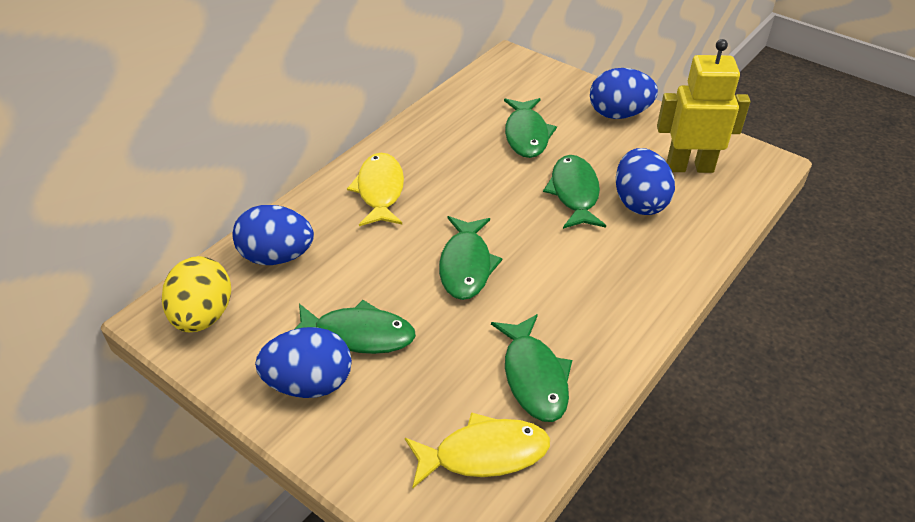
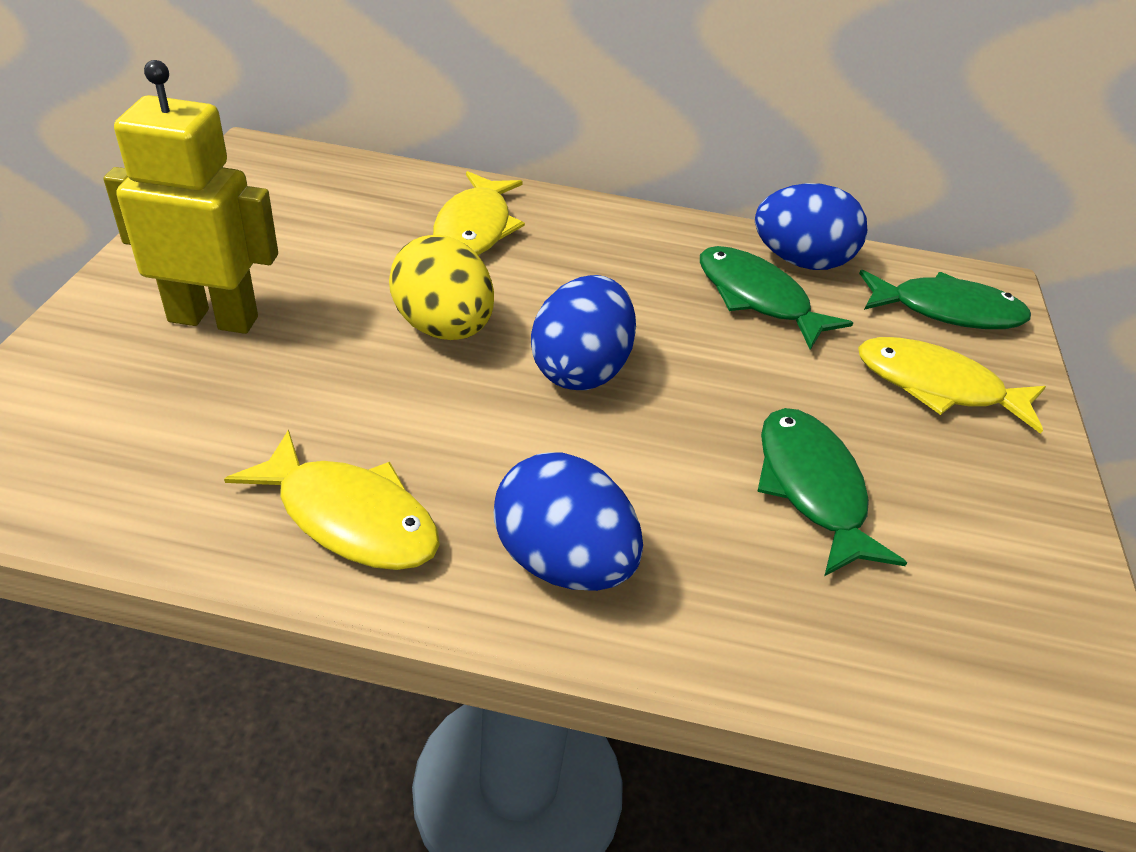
blue egg: [232,205,314,265] [255,327,352,398] [590,68,658,119] [616,148,675,215] = 4 -> [494,453,643,591] [531,275,636,390] [755,183,867,270] = 3
green fish: [295,300,416,354] [439,216,503,300] [491,314,572,422] [504,98,557,158] [543,155,606,229] = 5 -> [700,246,853,350] [757,408,907,576] [859,270,1031,329] = 3
yellow fish: [347,153,404,226] [405,412,550,488] = 2 -> [224,430,440,570] [433,171,525,255] [858,337,1046,434] = 3

